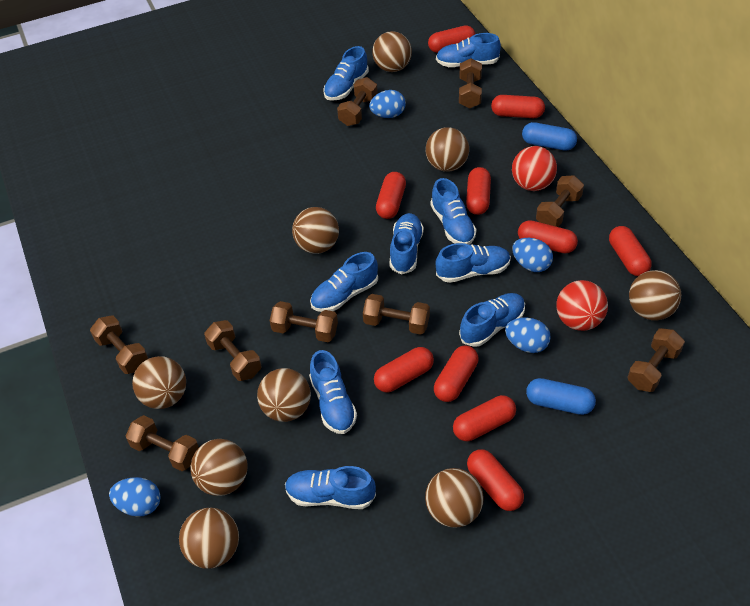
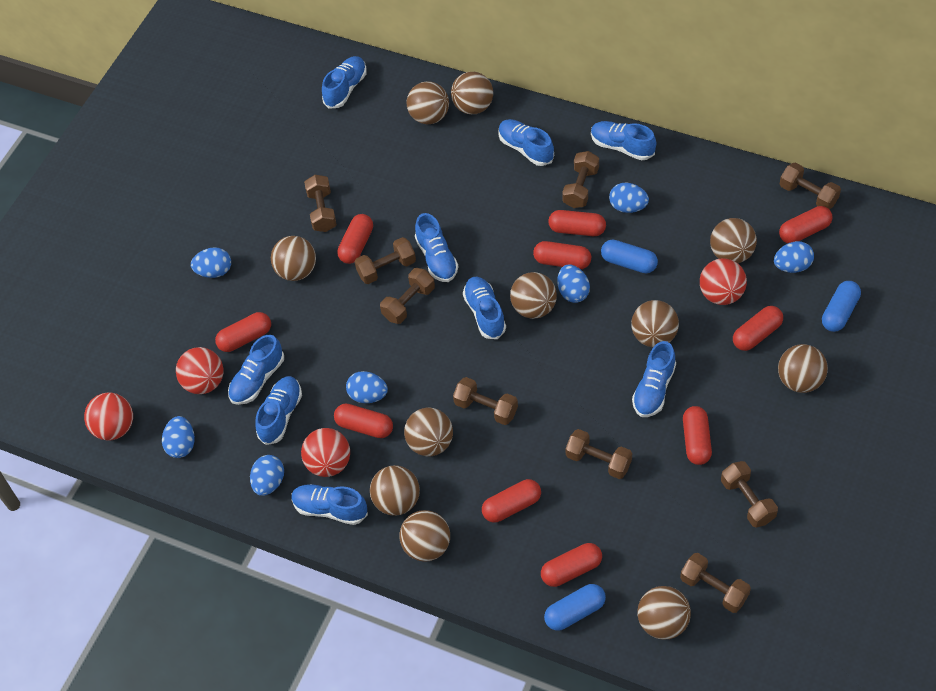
blue capsule: [522,122,577,151] [526,378,596,415] = 2 -> [544,584,606,631] [601,239,658,273] [822,281,861,332] = 3
blue egg: [109,477,160,517] [369,90,406,118] [505,318,551,353] [512,238,553,272] = 4 -> [162,416,195,458] [191,247,231,278] [250,455,284,496] [346,371,388,403] [558,264,590,303] [609,183,649,213] [774,241,814,273] = 7
brown ball: [132,356,186,409] [179,508,239,569] [190,439,248,496] [257,368,311,422] [292,207,339,254] [372,31,412,72] [425,468,484,528] [426,127,469,172] [629,270,681,320] = 9 -> [271,236,316,281] [370,465,420,516] [400,510,450,562] [404,408,453,456] [407,81,449,124] [451,72,493,114] [510,272,557,319] [631,300,679,347] [637,586,691,640] [710,218,757,263] [778,344,828,393] = 11
red ball: [512,146,557,191] [556,280,608,331] = 2 -> [84,393,133,440] [176,347,224,394] [301,428,350,477] [700,258,747,305] = 4

